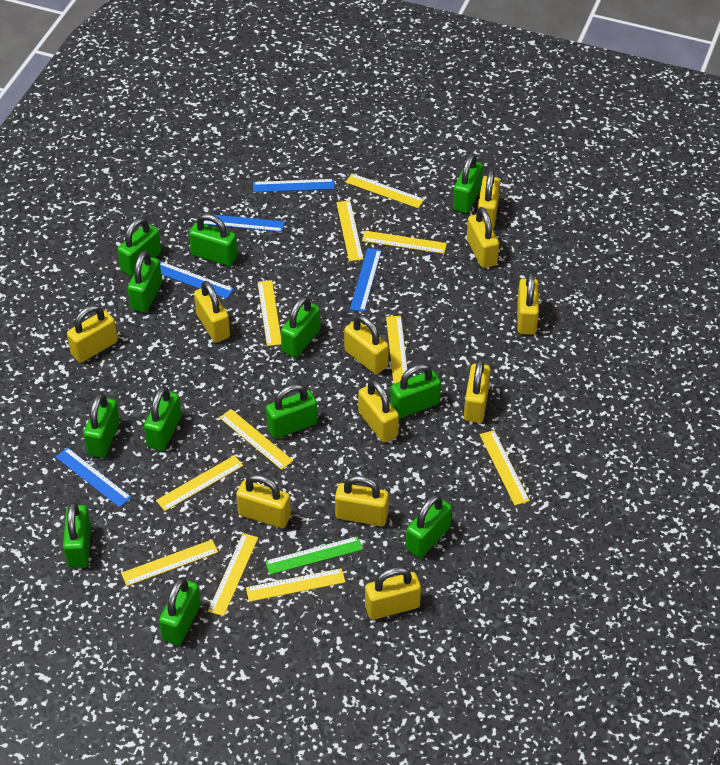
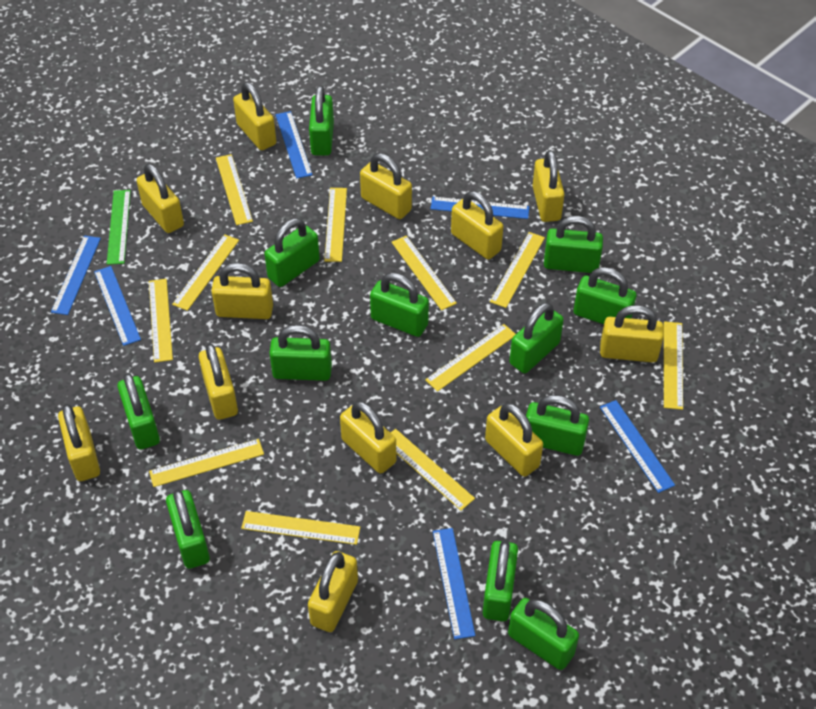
blue ruler: [56,447,131,507] [160,261,234,299] [203,214,285,232] [253,179,334,192] [350,248,382,312] = 5 -> [51,236,101,315] [94,266,141,346] [276,111,312,179] [430,197,530,219] [433,528,475,639] [600,400,675,493] = 6
yellow padlock: [67,305,118,363] [194,281,230,342] [236,474,291,528] [335,475,389,526] [344,315,389,374] [358,380,399,443] [365,567,421,620] [464,359,490,423] [467,207,499,268] [478,169,500,229] [517,272,539,335] = 11 -> [58,404,100,481] [136,164,184,233] [199,343,238,420] [211,263,273,319] [233,82,276,150] [308,551,358,632] [340,401,396,473] [360,153,412,219] [451,191,503,259] [485,403,543,477] [533,150,565,222] [600,305,664,362] = 12

